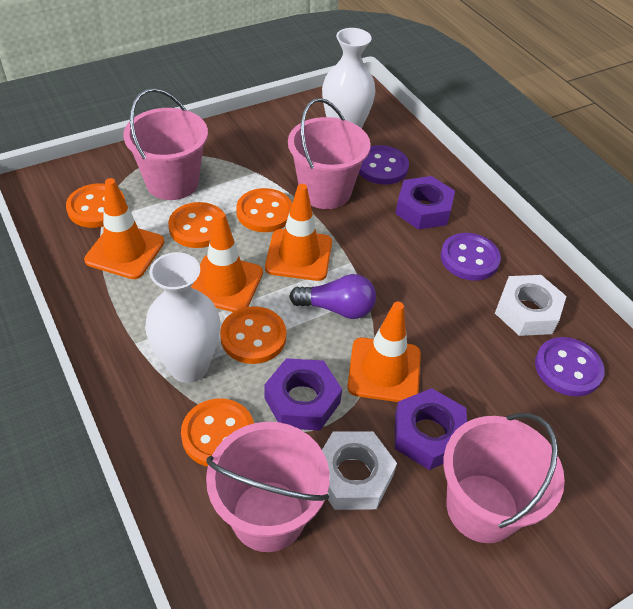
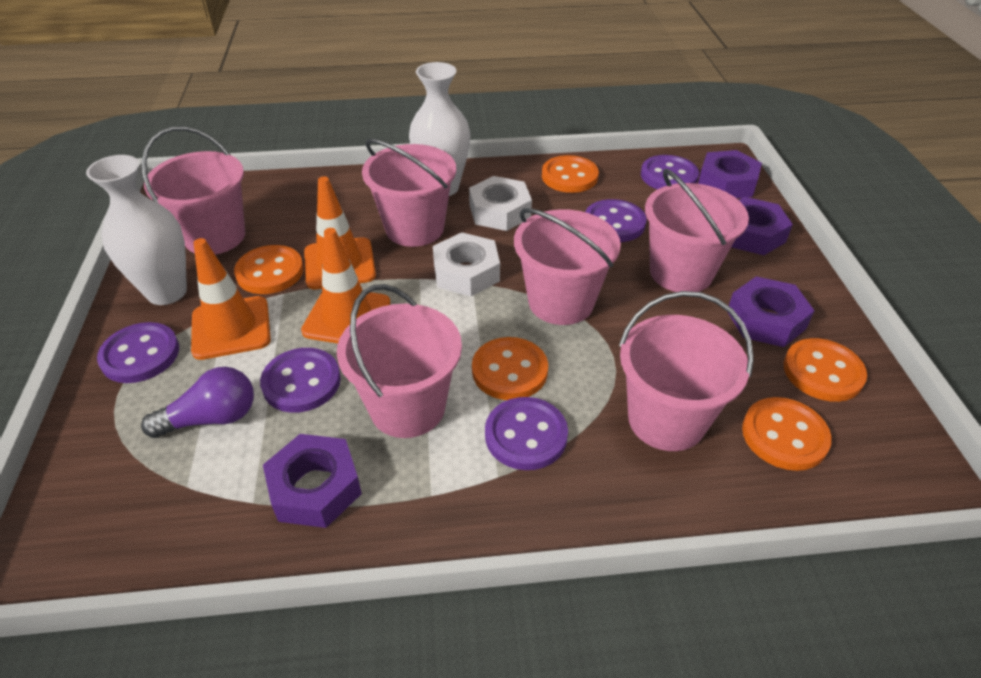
orange traffic cone: [84,178,165,279] [191,212,263,312] [265,184,332,281] [347,302,421,402] = 4 -> [191,238,271,360] [301,228,391,343] [304,176,376,289] = 3
pink bucket: [123,88,208,200] [206,422,330,552] [288,98,371,209] [444,413,565,543] = 4 -> [141,126,245,255] [337,284,462,438] [362,139,456,247] [514,208,621,325] [619,291,754,451] [645,169,749,292] = 6
purple button: [359,145,409,185] [441,233,501,281] [535,337,605,397] = 3 -> [97,322,179,383] [260,348,341,413] [485,397,568,470] [585,199,647,242] [641,155,699,189] = 5
purple nut: [264,358,342,431] [395,176,455,230] [395,388,467,470] = 3 -> [263,434,362,528] [698,150,762,198] [728,276,815,347] [732,197,793,255] = 4

